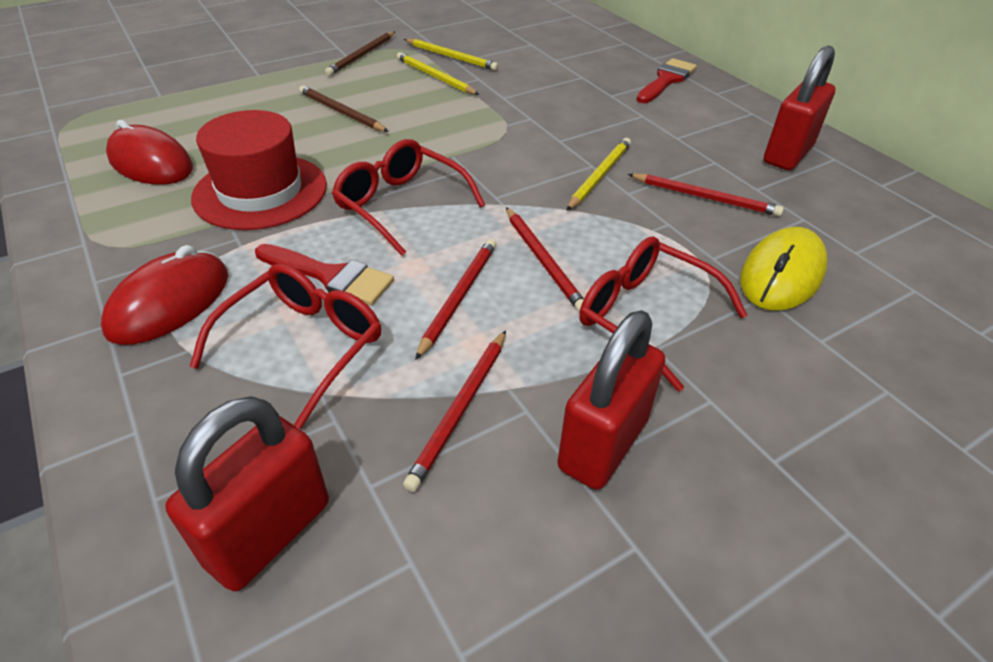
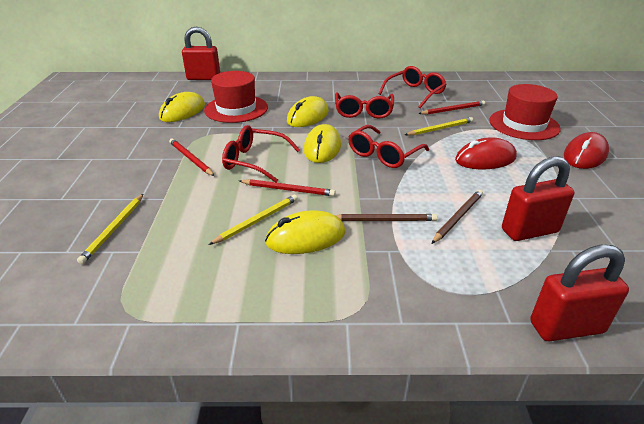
red brush: [255,244,394,306] [637,58,697,103] = 2 -> none = 0
red glasses: [190,264,381,429] [332,139,485,256] [579,236,747,392] = 3 -> [222,125,300,183] [335,92,394,119] [348,125,429,168] [379,66,447,108] = 4
red hat: [191,110,327,230] = 1 -> [204,71,268,123] [489,84,561,140] = 2
red pencil: [403,330,506,492] [415,239,496,360] [506,207,584,312] [628,173,784,216] = 4 -> [169,138,214,176] [240,179,336,196] [418,101,485,115] = 3
yellow mouse: [740,227,828,311] = 1 -> [159,92,205,122] [265,210,345,254] [287,96,329,127] [304,124,341,163] = 4

